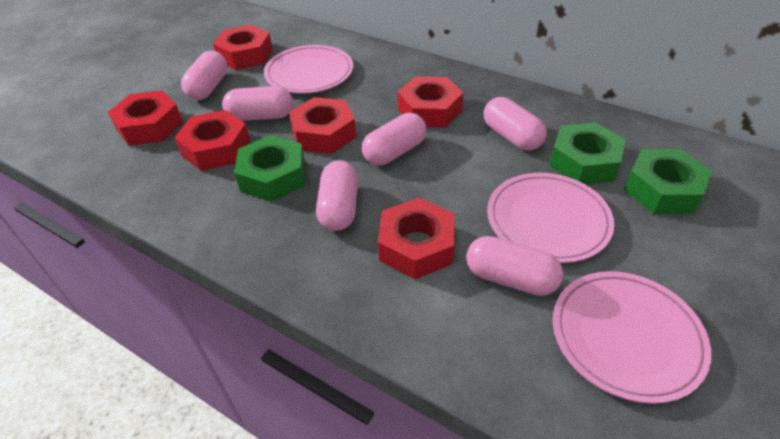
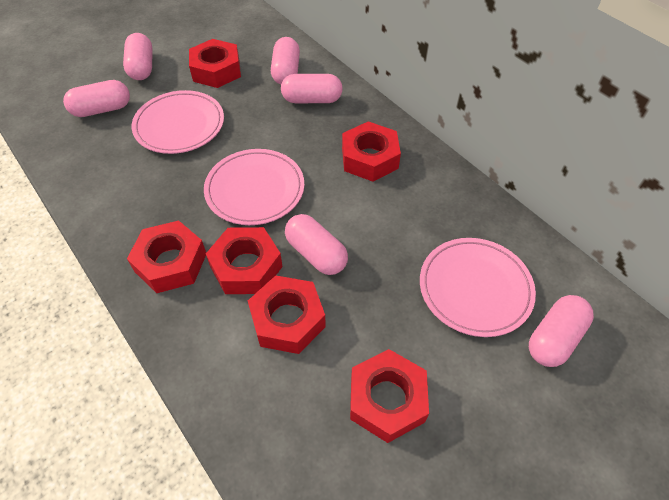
green nut: [234,135,305,202] [549,122,626,184] [624,149,712,214] = 3 -> none = 0

